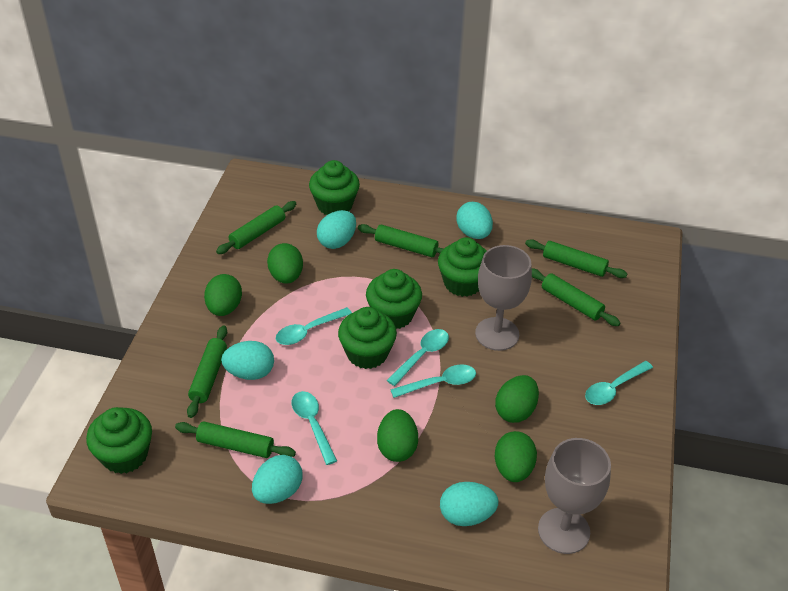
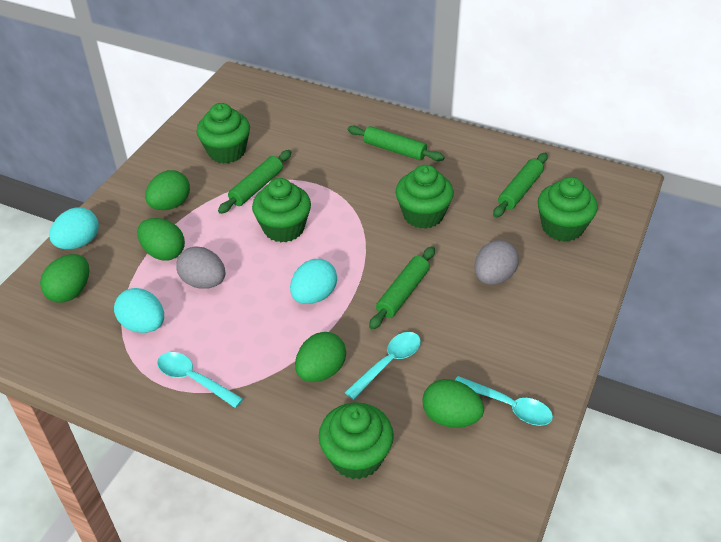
green rolling pin: [175,421,296,458] [187,326,227,418] [216,201,296,254] [358,224,444,257] [525,239,627,278] [532,268,620,326] = 6 -> [218,150,291,214] [348,126,445,161] [369,246,435,330] [493,153,548,218] = 4
grey egg: none = 0 -> [176,246,225,289] [474,240,519,285] = 2
grey goblet: [475,245,532,351] [538,438,611,554] = 2 -> none = 0
turquoise egg: [221,341,274,380] [252,455,303,504] [317,210,356,249] [440,482,499,526] [456,202,493,239] = 5 -> [49,207,99,249] [114,288,164,333] [290,259,337,304] = 3
turquoise spoon: [276,307,352,345] [292,391,337,465] [386,329,449,386] [390,364,476,398] [585,361,653,405] = 5 -> [157,352,243,408] [345,332,421,400] [455,376,553,426] = 3

